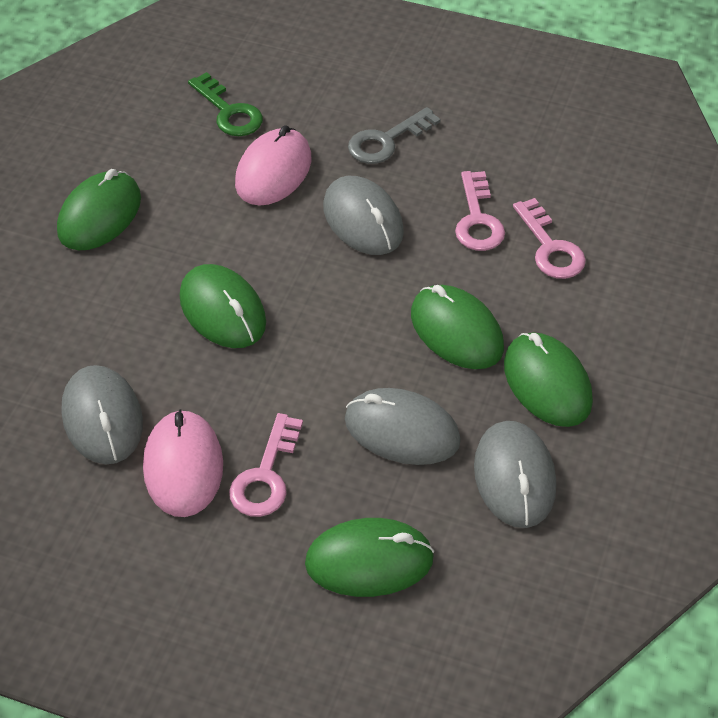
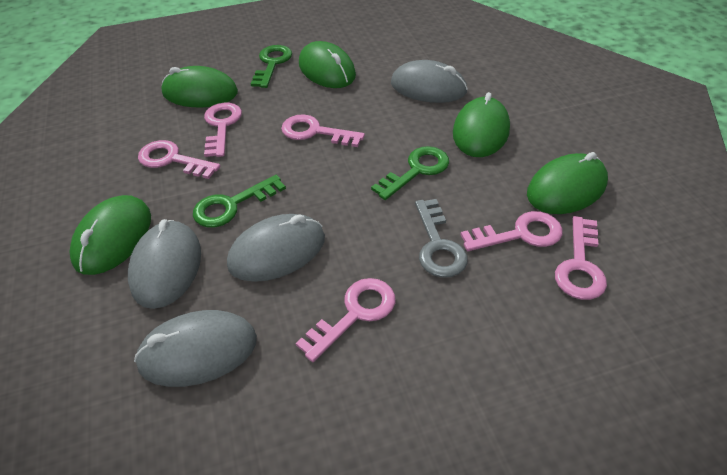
green key: [188,72,263,136] = 1 -> [193,175,286,227] [250,45,292,88] [371,146,449,200] = 3
pink key: [229,413,303,517] [455,171,505,251] [513,198,586,279] = 3 -> [138,140,220,179] [204,103,242,157] [281,114,365,147] [296,278,395,362] [460,211,563,251] [555,216,607,300] = 6
pink mouse: [143,409,223,517] [235,125,311,206] = 2 -> none = 0

